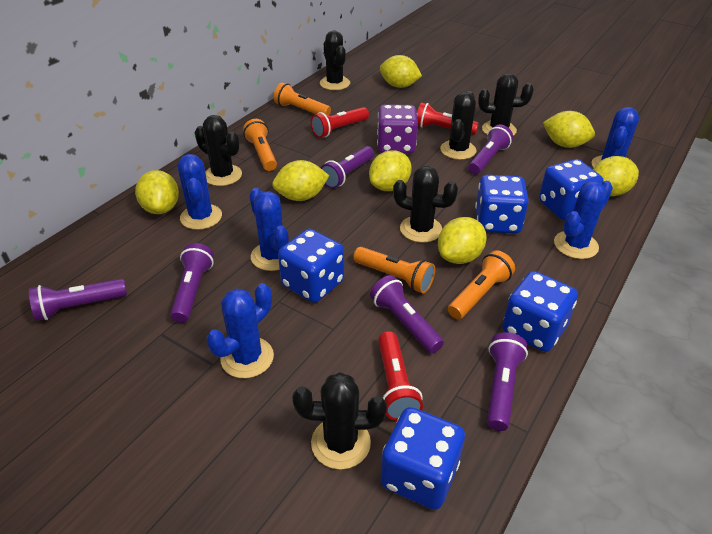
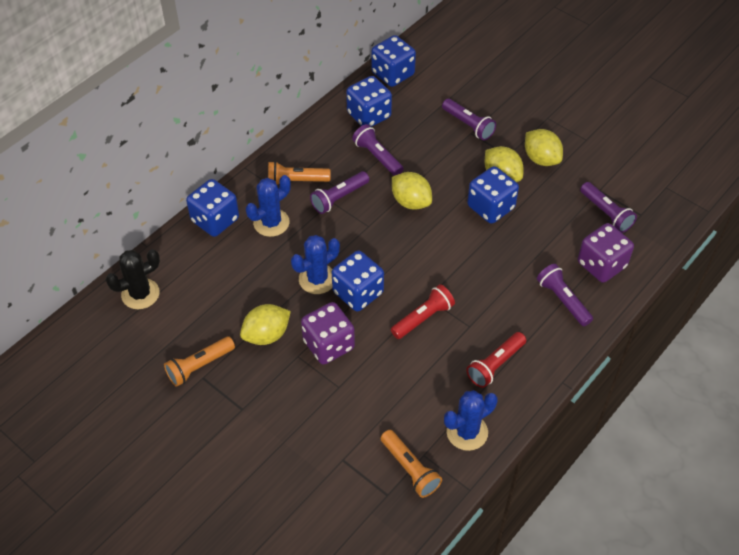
black cactus: [195,115,242,186] [293,372,387,470] [320,30,350,90] [393,166,458,243] [440,91,477,160] [478,73,534,136] = 6 -> [105,249,160,309] = 1
blue cactus: [177,154,222,230] [207,283,274,378] [249,188,289,271] [554,181,613,259] [592,107,639,168] = 5 -> [246,175,291,237] [291,235,340,294] [444,390,498,451] = 3
orange flashlight: [243,119,277,171] [274,82,331,115] [353,247,435,294] [448,250,515,319] = 4 -> [164,337,235,387] [268,161,331,185] [380,430,442,498] = 3
purple dice: [377,104,418,154] = 1 -> [301,302,355,365] [578,223,634,283] = 2
purple flashlight: [29,278,127,321] [170,243,214,323] [321,146,374,189] [370,275,444,353] [468,125,513,174] [487,332,528,431] = 6 -> [310,171,369,214] [352,124,404,176] [442,99,496,141] [537,264,593,326] [580,182,637,233] = 5
red flashlight: [311,107,369,138] [378,331,423,421] [417,102,479,135] = 3 -> [391,284,455,339] [466,332,526,388] = 2
yellow lemon: [135,170,179,214] [272,160,329,201] [369,150,412,191] [380,55,422,88] [438,217,487,264] [543,111,595,148] [593,156,639,196] = 7 -> [240,304,291,345] [392,172,432,210] [485,146,524,182] [525,129,563,166] = 4

